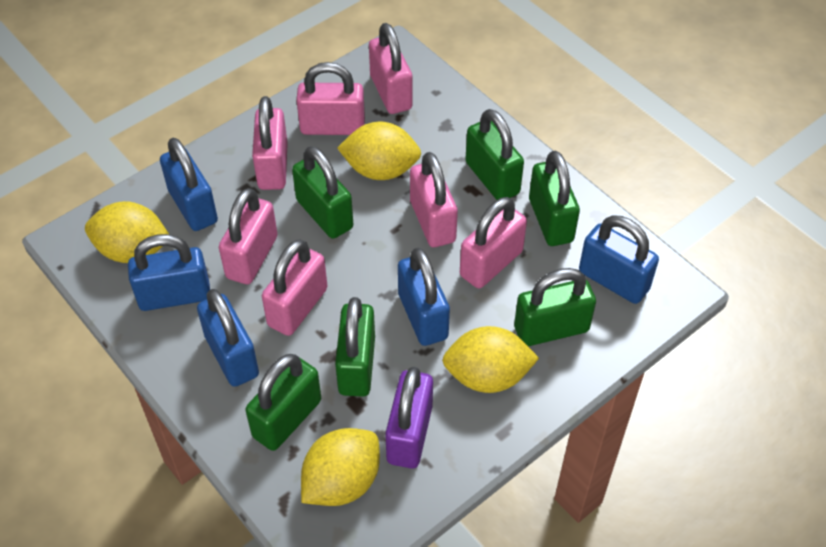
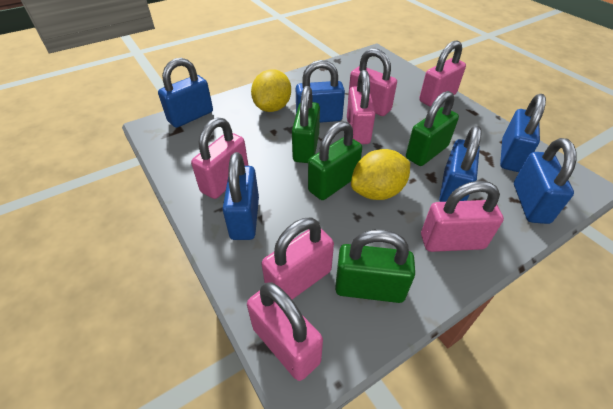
blue padlock: [128,234,210,311] [160,138,218,231] [197,289,259,387] [398,248,450,346] [579,215,659,304] = 5 -> [158,58,213,128] [222,152,259,240] [296,60,345,123] [439,126,481,202] [500,94,546,172] [514,138,577,224] = 6
green padlock: [245,354,321,451] [292,146,353,239] [335,297,375,397] [465,109,524,200] [514,268,596,346] [529,151,580,246] = 6 -> [292,86,320,163] [308,121,362,200] [335,229,415,303] [406,91,459,166] = 4
purple padlock: [385,367,433,469] = 1 -> none = 0
yellow lemon: [85,201,169,263] [301,428,380,506] [337,122,421,180] [442,326,539,393] = 4 -> [251,69,291,112] [351,149,410,200] = 2

